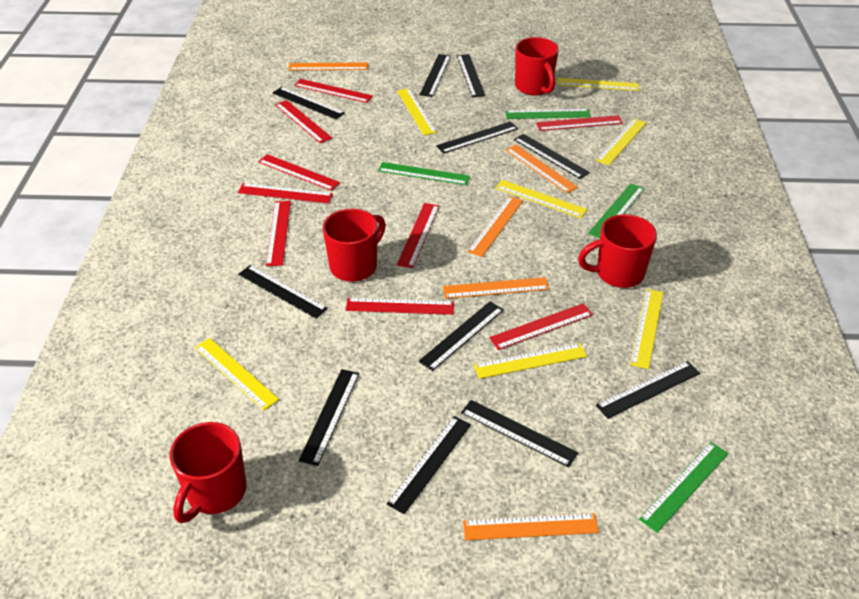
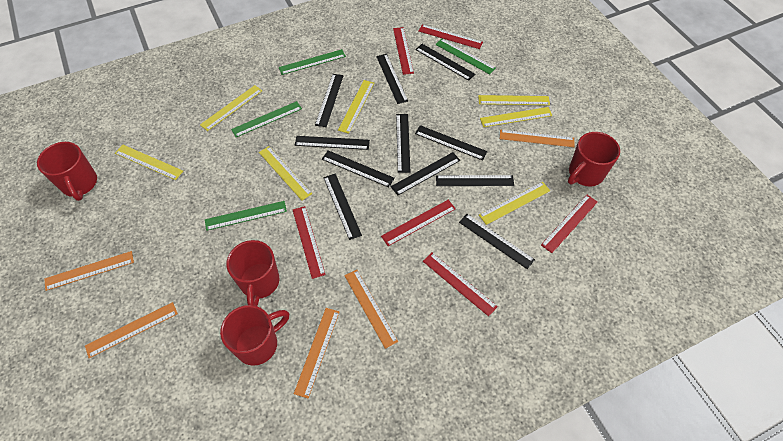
red ruler: [238,183,333,204] [258,154,340,191] [266,201,291,266] [275,100,332,143] [294,79,373,103] [346,298,454,315] [397,203,439,268] [489,303,593,350] [536,115,623,131] = 9 -> [293,206,326,279] [381,200,456,246] [393,27,414,75] [419,24,483,49] [423,253,498,316] [541,195,598,253] = 6

